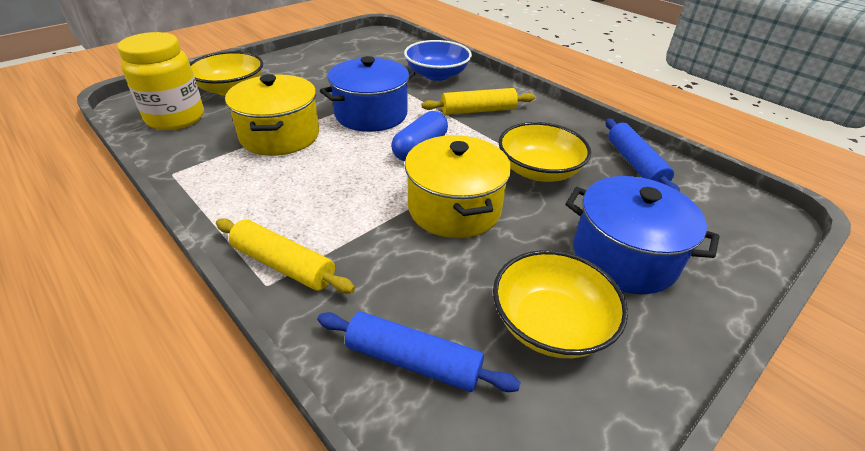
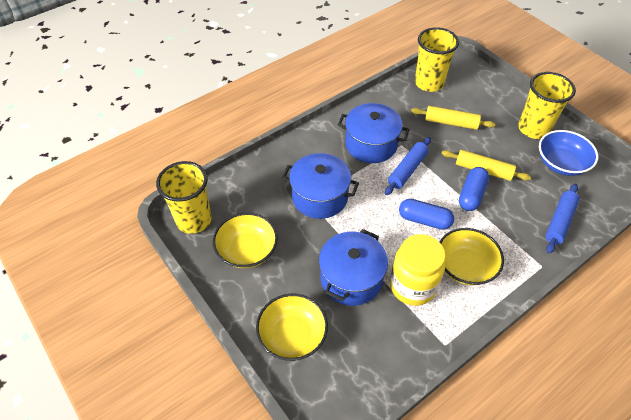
blue capsule: [391,111,448,161] = 1 -> [399,199,454,230] [459,167,489,211] = 2
blue pot: [320,56,415,132] [565,176,719,294] = 2 -> [282,153,359,219] [319,229,388,306] [338,103,410,163] = 3
yellow cup: none = 0 -> [156,161,212,234] [415,27,459,92] [518,72,576,139] = 3
yellow pot: [225,74,319,156] [405,135,511,238] = 2 -> none = 0

